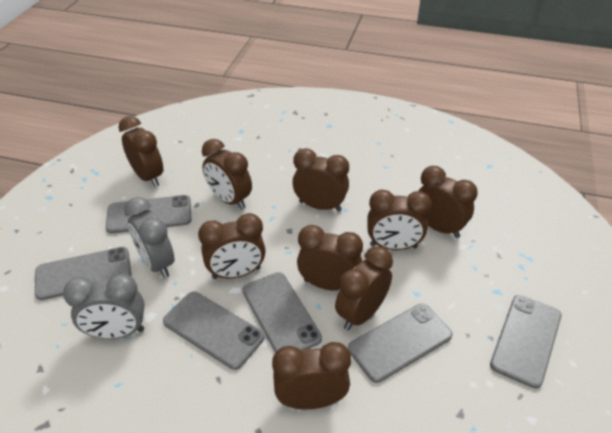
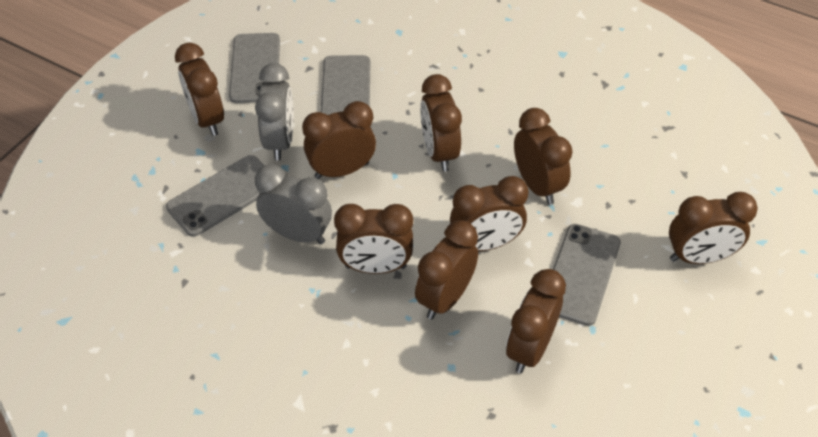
grey phone: [35,247,131,300] [106,195,191,234] [163,292,265,370] [242,272,322,353] [348,304,452,383] [490,295,562,389] = 6 -> [166,155,265,237] [229,33,280,103] [321,55,370,115] [553,224,621,326] = 4

